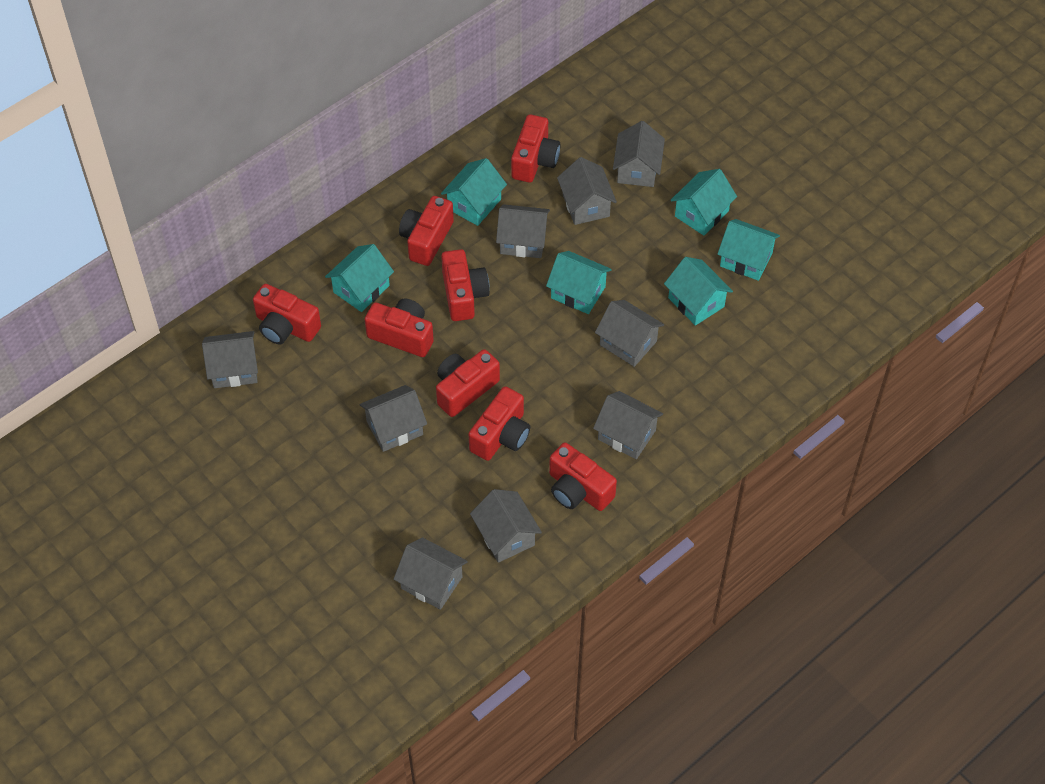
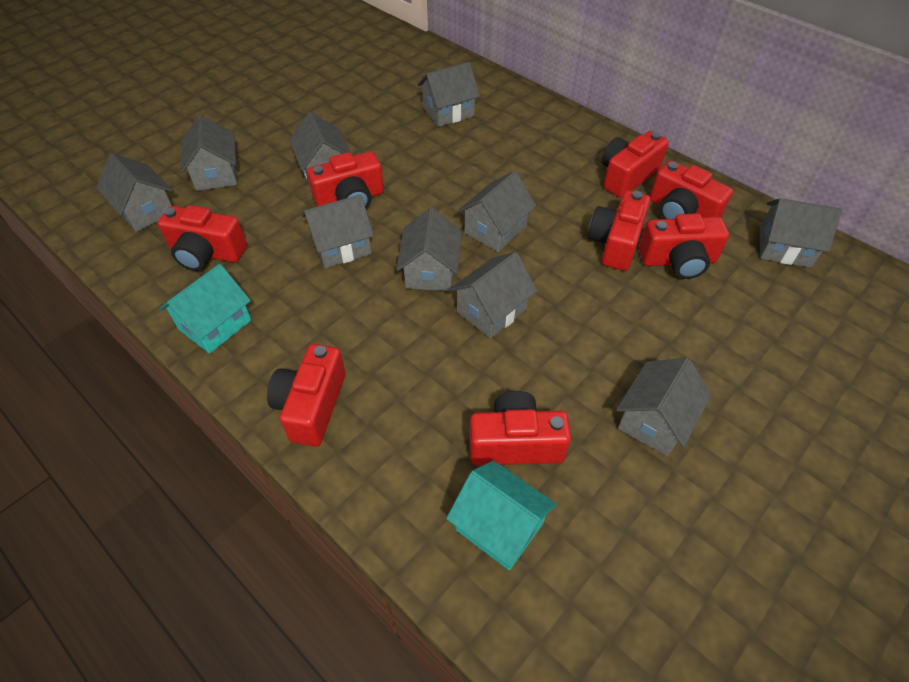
grey house: [202,331,258,388] [360,385,427,452] [394,537,468,610] [470,489,542,563] [496,204,550,258] [557,157,617,225] [593,391,663,459] [595,300,664,367] [613,121,665,187] = 9 -> [96,153,172,232] [181,115,237,191] [289,112,350,182] [302,195,374,268] [396,208,462,291] [418,62,480,127] [449,252,537,339] [458,171,536,252] [616,358,712,456] [759,198,842,268] = 10
turquoise house: [325,244,394,312] [441,158,507,226] [546,251,612,314] [664,257,733,326] [671,169,737,235] [718,219,780,281] = 6 -> [159,264,251,354] [446,460,557,570] = 2

